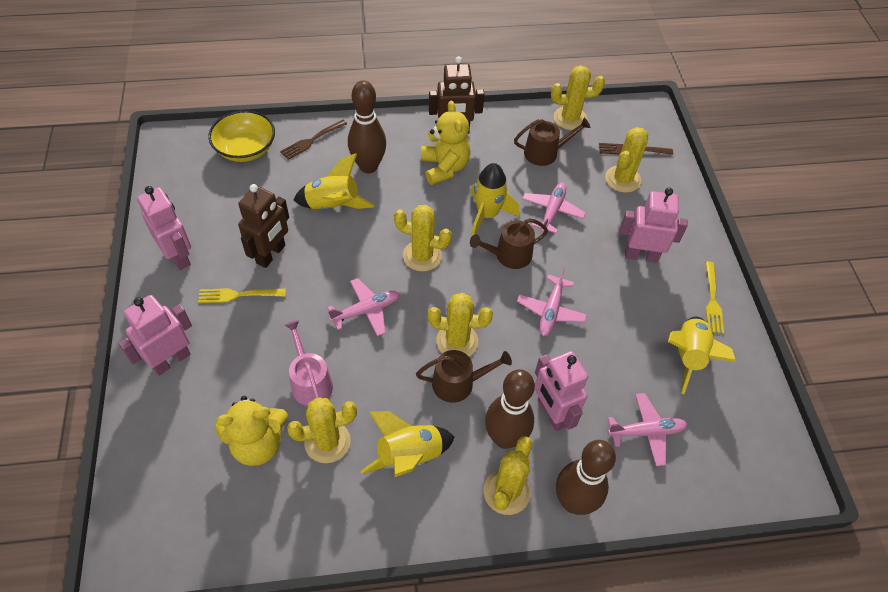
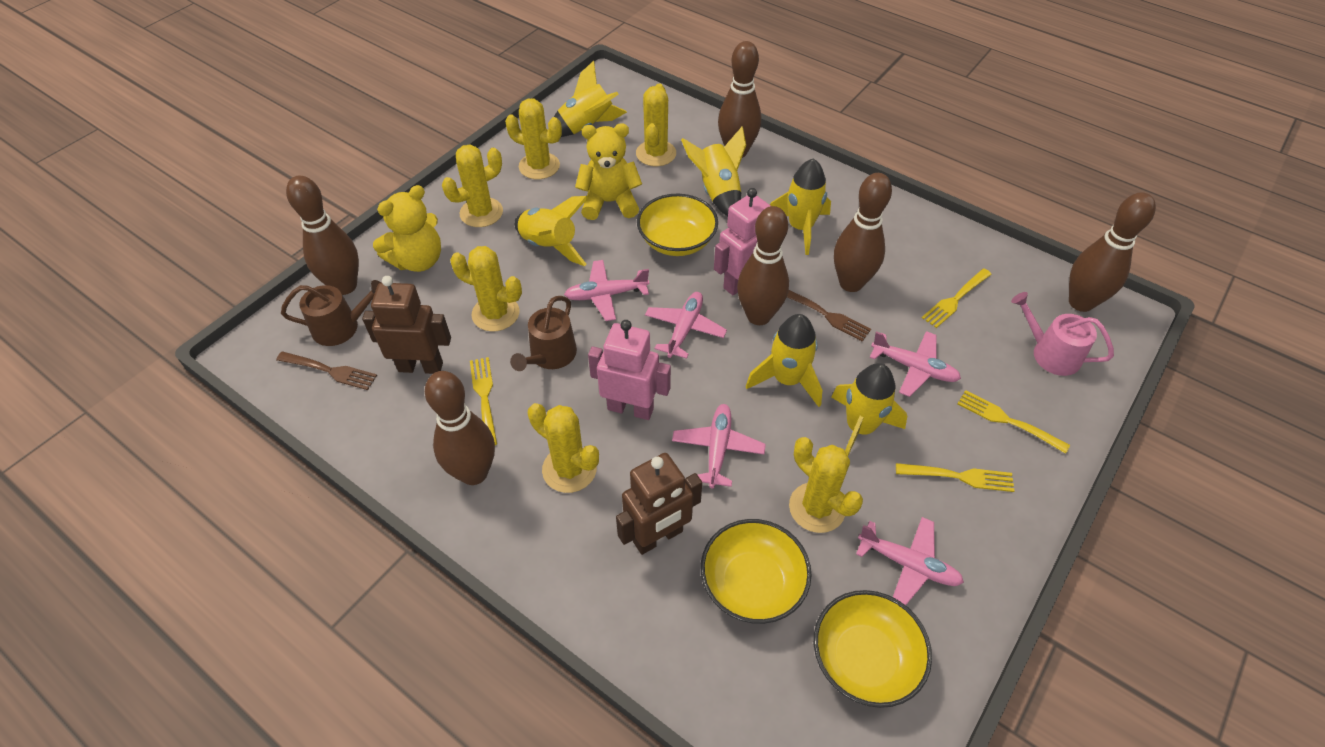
brown bowling pin: [348,80,386,173] [485,369,535,449] [556,440,616,515] = 3 -> [286,176,359,295] [425,371,495,485] [718,41,761,158] [737,206,789,325] [834,173,892,292] [1069,192,1156,312] = 6
brown watering can: [416,350,512,403] [470,218,548,269] [514,117,591,166] = 3 -> [281,280,381,346] [510,296,577,371] = 2
pink plane: [327,278,400,336] [517,268,587,336] [522,182,586,234] [608,393,688,466] = 4 -> [564,260,649,321] [645,292,727,359] [672,404,766,489] [856,517,964,605] [869,331,961,397] = 5
pink robot: [118,295,192,376] [137,186,191,270] [535,351,588,431] [620,188,688,263] = 4 -> [588,320,671,420] [714,188,771,295] = 2
yellow bowl: [208,110,275,162] = 1 -> [637,194,718,256] [701,519,812,624] [814,590,932,708] = 3
yellow fork: [198,288,286,303] [705,262,724,334] = 2 -> [470,357,497,445] [896,463,1014,492] [922,268,992,328] [957,390,1070,454] = 4
yellow rocket: [294,153,375,210] [361,411,455,477] [470,163,519,236] [668,317,736,394] = 4 -> [514,196,588,266] [554,61,627,137] [681,126,746,216] [746,314,822,407] [770,158,831,255] [831,363,907,456] = 6

